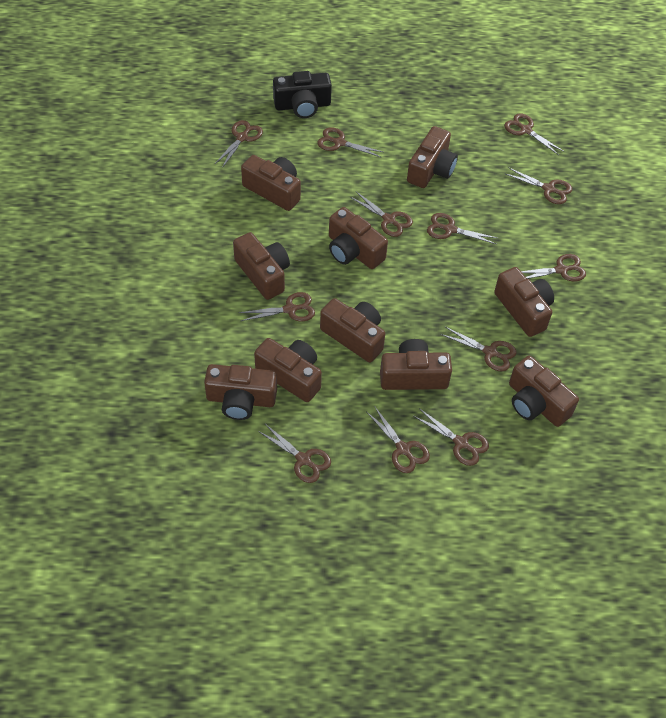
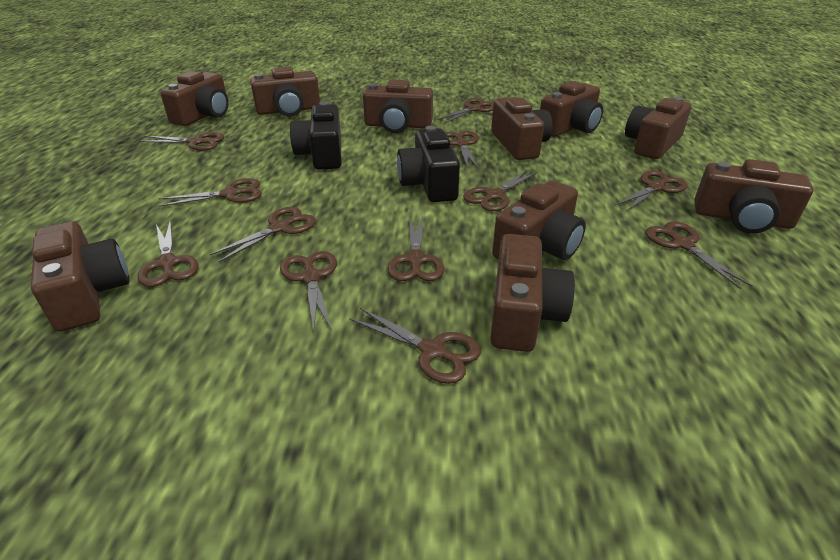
black camera: [273,71,332,118] = 1 -> [290,101,342,170] [397,126,460,202] = 2

